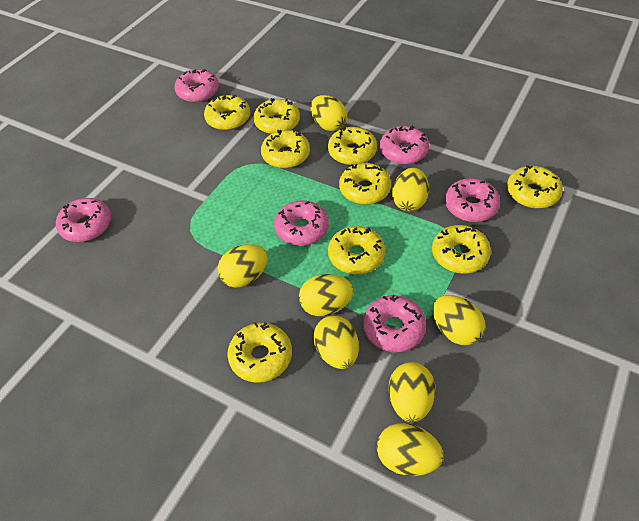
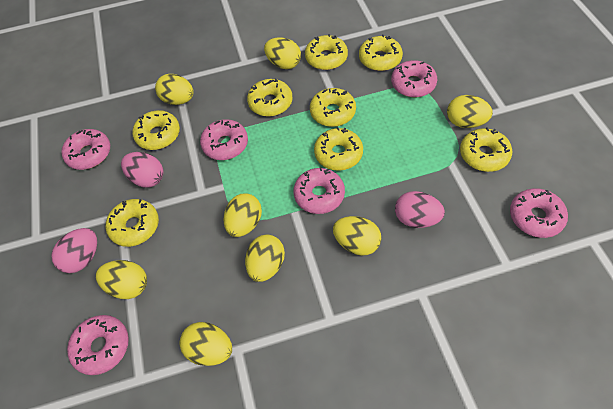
pink egg: none = 0 -> [51,228,97,273] [121,152,164,188] [395,191,445,228] = 3
yellow donut: [204,94,250,130] [227,322,292,383] [253,98,300,134] [261,129,310,168] [328,127,377,165] [328,226,385,274] [339,163,391,205] [432,225,491,274] [507,165,563,208] = 9 -> [106,199,159,247] [132,110,180,150] [247,78,293,117] [305,34,348,70] [310,88,356,127] [314,127,363,171] [359,35,403,71] [460,127,512,172] = 8

